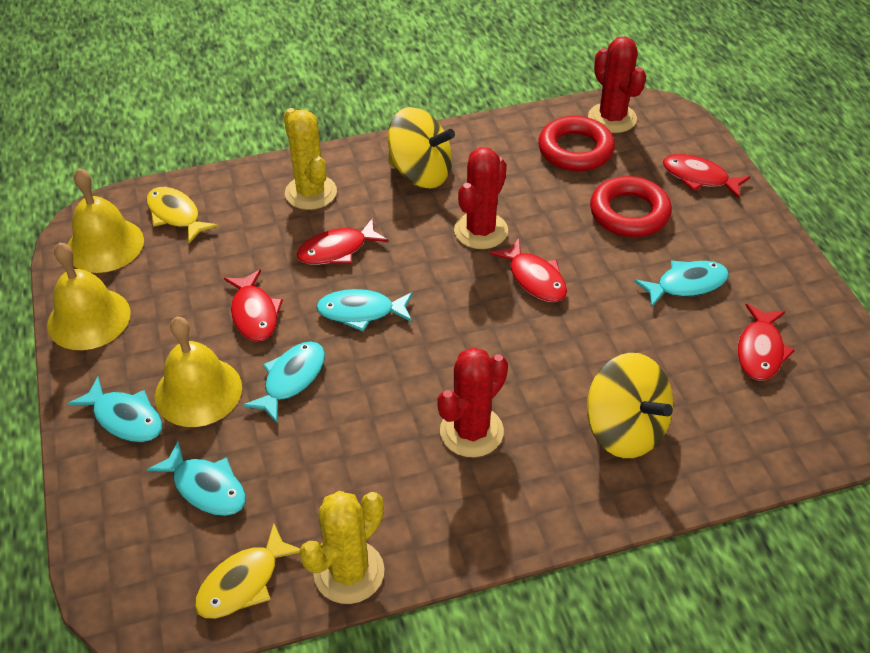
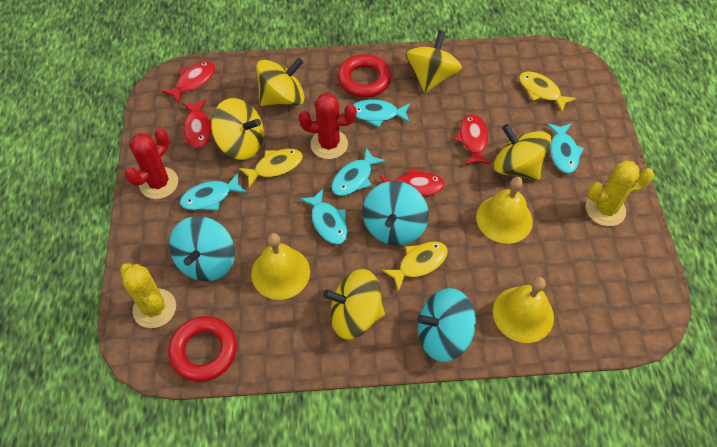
red cactus: [437,347,508,457] [454,147,508,249] [588,37,646,133] = 3 -> [125,128,178,199] [299,93,356,159] = 2
red fish: [224,269,283,341] [296,218,388,265] [490,239,567,302] [663,154,750,198] [738,304,795,381] = 5 -> [162,61,215,103] [182,99,212,148] [379,168,445,197] [454,114,491,165] = 4
turquoise spinning top: none = 0 -> [169,216,235,282] [363,181,429,246] [416,288,476,362] = 3
yellow fish: [146,187,218,243] [195,523,300,619] = 2 -> [239,149,303,187] [382,242,448,292] [519,71,576,112] = 3
yellow spinning top: [388,107,455,188] [587,353,673,458] = 2 -> [211,98,264,160] [256,58,305,106] [323,269,385,339] [406,30,462,93] [494,124,551,181] = 5

